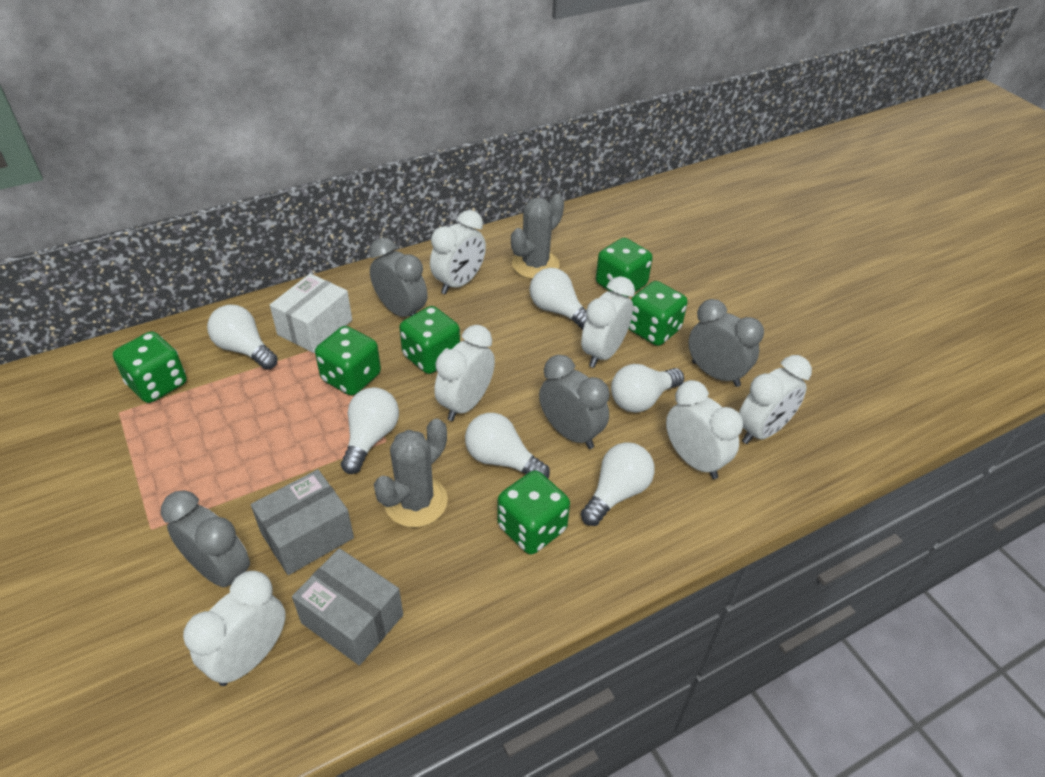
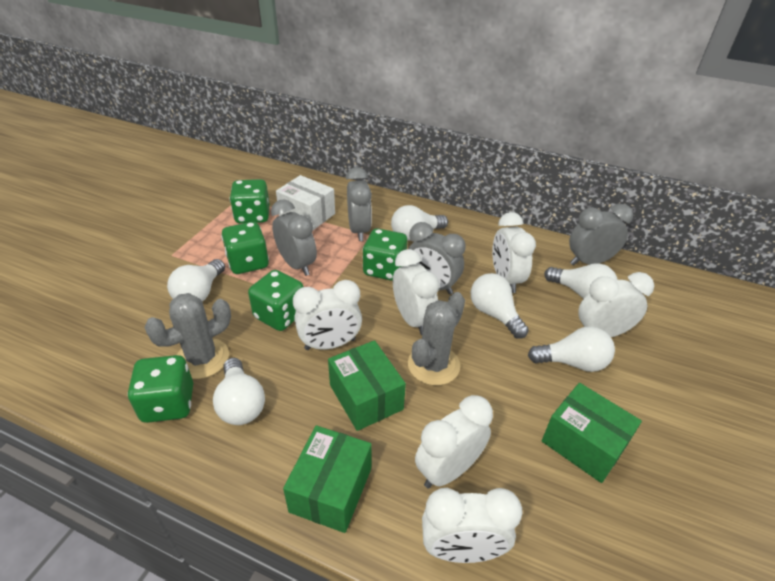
green box: none = 0 -> [283,425,372,533] [328,340,406,431] [542,383,642,483] = 3
green dice: [113,331,187,403] [315,326,381,396] [399,306,460,374] [497,470,570,554] [596,238,653,297] [629,281,688,346] = 6 -> [128,355,193,423] [221,222,269,274] [230,179,269,224] [248,270,304,331] [363,228,407,281] = 5
grey box: [251,469,354,575] [292,548,403,666] = 2 -> none = 0

